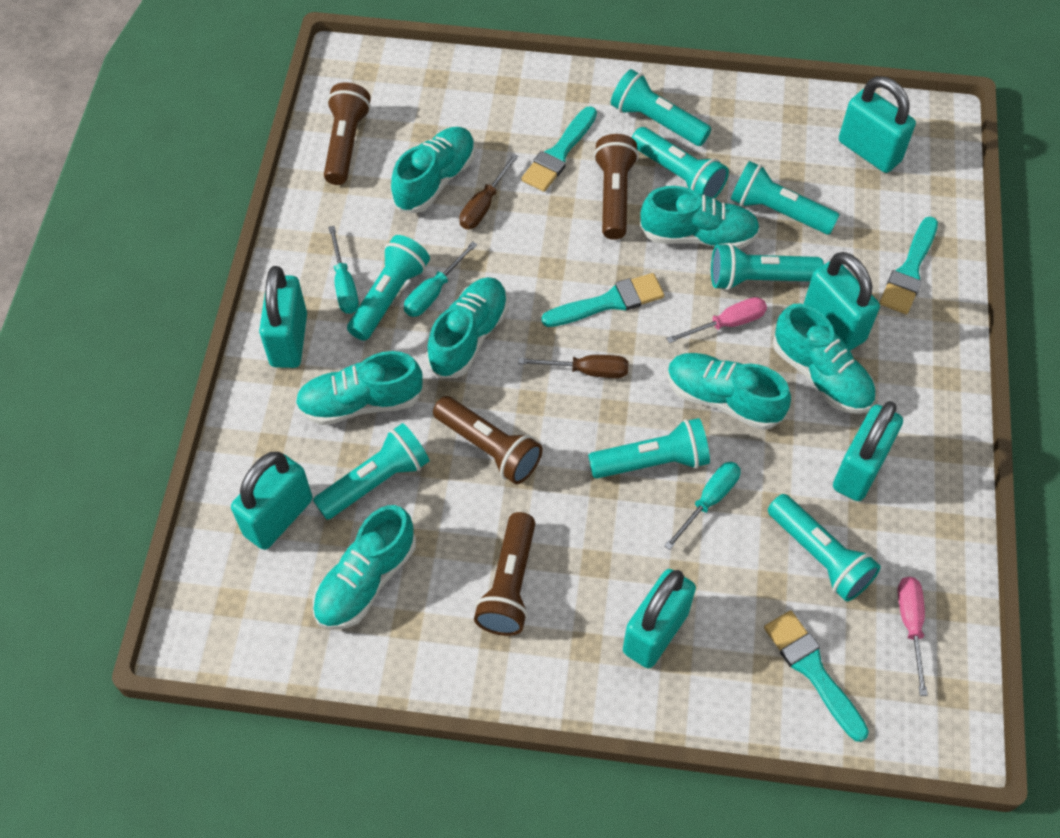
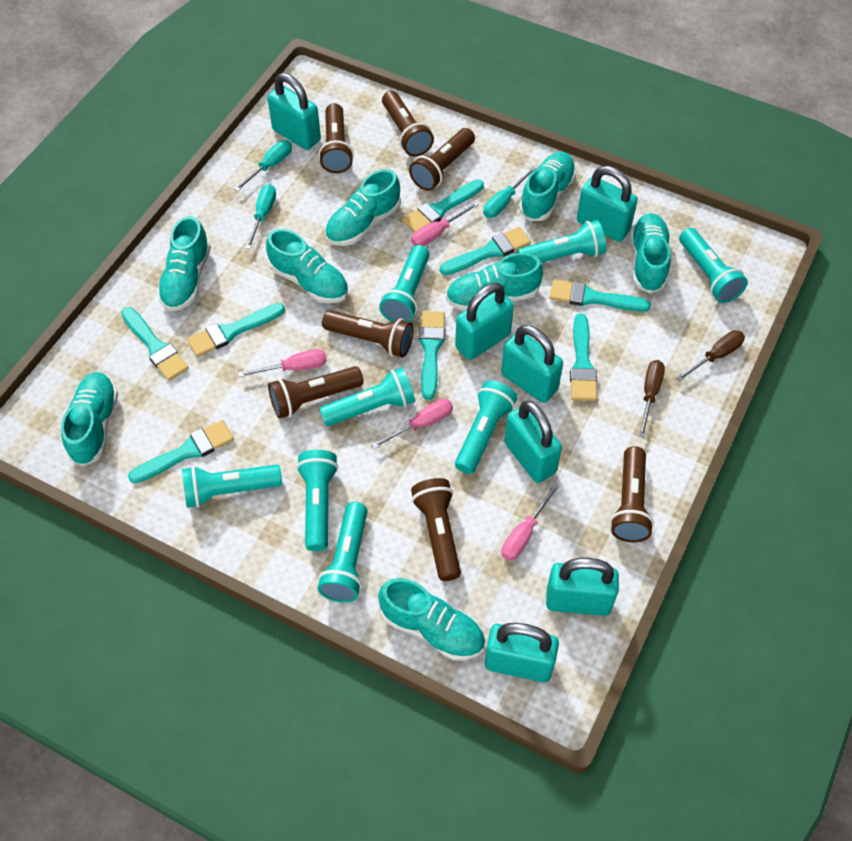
brown flashlight: [324,83,371,185] [433,396,543,484] [474,512,535,636] [594,134,639,240] = 4 -> [268,366,364,419] [318,103,354,173] [322,310,414,358] [382,91,434,157] [409,128,475,191] [411,478,461,581] [610,446,654,542] = 7
pink screwdriver: [666,297,767,343] [898,577,928,696] = 2 -> [238,349,327,377] [372,399,453,449] [411,202,479,246] [501,484,559,561] = 4
turquoise brush: [521,106,597,192] [541,273,664,327] [764,610,869,742] [879,216,938,314] = 4 -> [121,307,189,381] [128,420,234,483] [187,303,285,357] [403,179,484,232] [419,311,445,400] [440,227,531,275] [549,279,651,312] [570,314,597,401] = 8
turquoise padlock: [231,452,313,550] [259,266,307,368] [623,569,696,668] [804,252,880,351] [833,401,903,501] [839,76,916,173] = 6 -> [267,73,321,150] [455,283,514,360] [485,623,559,682] [501,325,563,403] [504,400,562,483] [546,558,619,616] [577,166,638,242] = 7
turquoise shoe: [295,351,423,425] [313,505,416,630] [391,127,475,213] [427,277,508,378] [640,186,760,249] [667,353,791,430] [773,304,876,414] = 7 -> [61,372,118,467] [157,216,211,311] [266,229,348,303] [325,169,401,246] [378,578,485,661] [446,253,543,311] [519,152,576,221] [630,213,671,294] = 8

